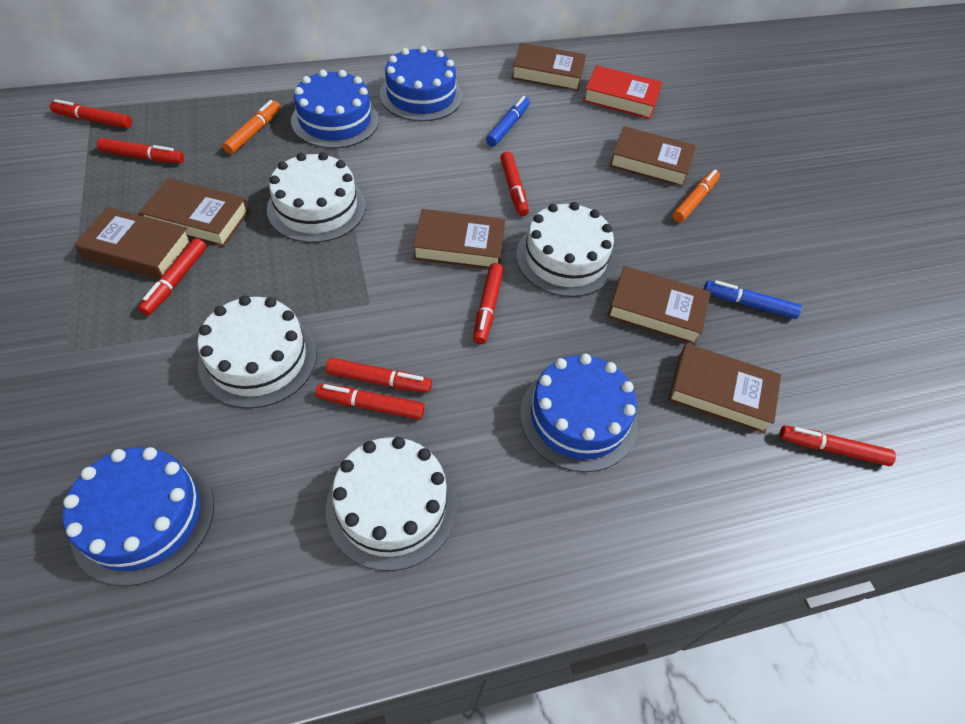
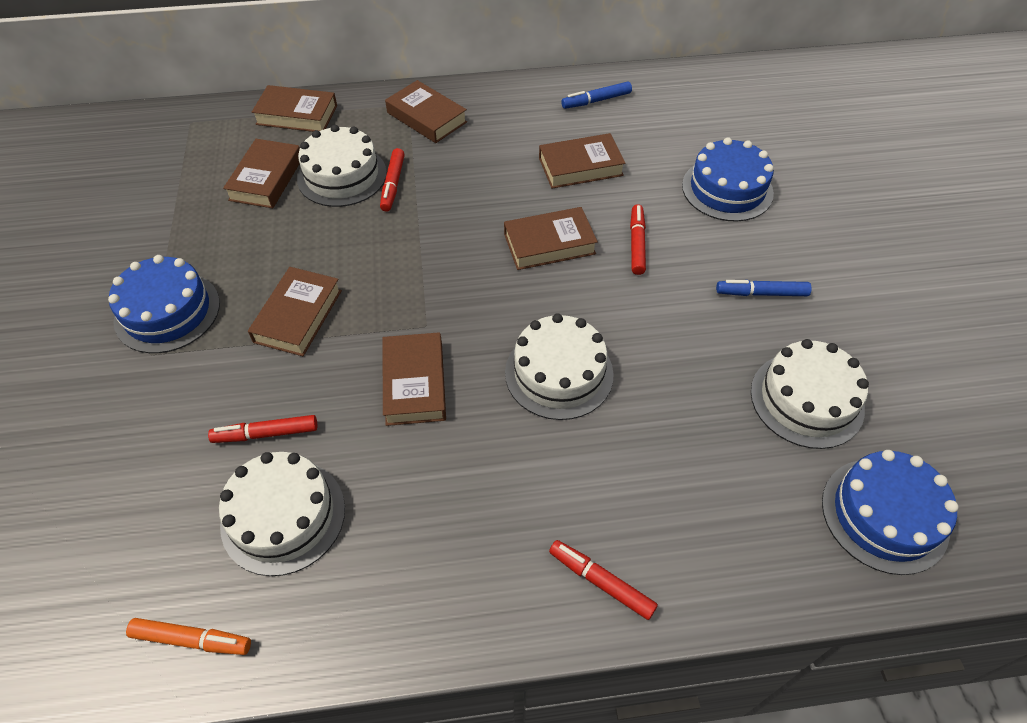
blue cake: [63,447,214,586] [291,70,379,148] [379,46,463,121] [520,354,638,472] = 4 -> [108,255,220,353] [682,137,774,222] [822,450,958,575] = 3
orange marker: [223,100,280,154] [673,170,720,223] = 2 -> [126,618,251,655] = 1
red book: [583,65,663,119] = 1 -> none = 0
red marker: [50,99,132,128] [97,138,184,163] [138,238,206,316] [315,384,425,420] [326,358,432,393] [473,263,503,344] [500,151,529,216] [780,425,896,466] = 8 -> [208,415,317,443] [380,148,405,212] [549,540,658,620] [630,204,646,275] = 4

